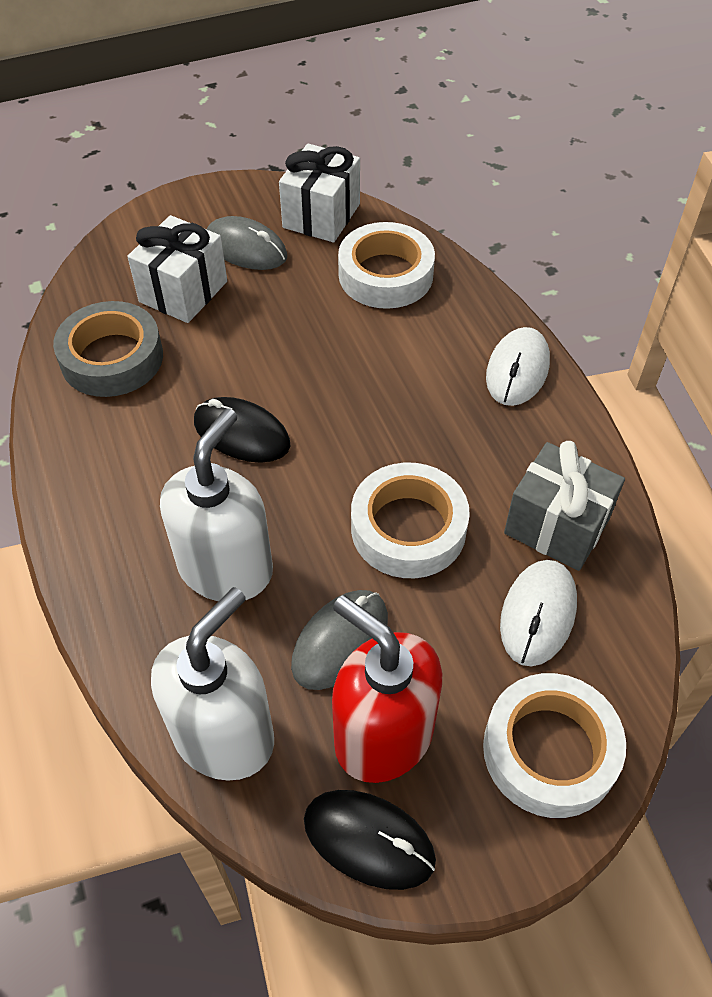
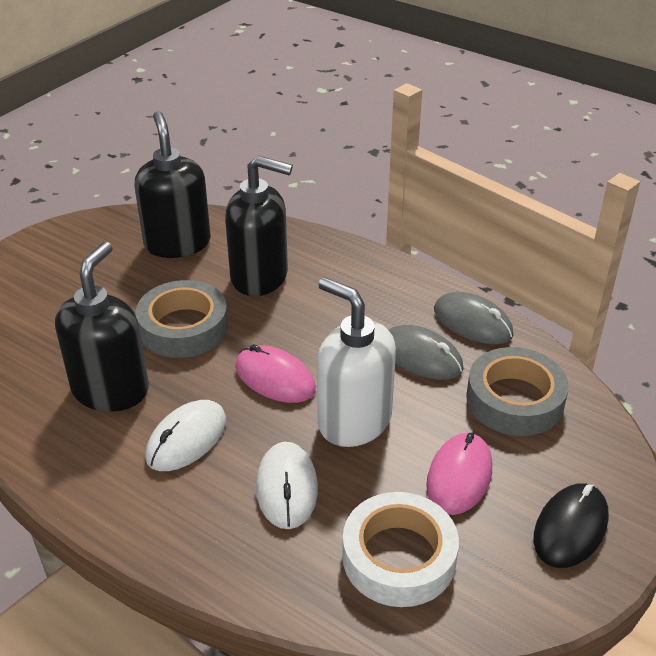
black mouse: [194,397,290,463] [304,790,436,890] = 2 -> [534,483,609,568] = 1
black soap dispenser: none = 0 -> [55,242,149,412] [135,111,211,258] [225,155,293,296] = 3
grey gift: [504,441,625,571] = 1 -> none = 0
grey tape: [53,301,163,397] = 1 -> [136,280,228,358] [466,347,569,436] = 2
pink mouse: none = 0 -> [235,344,316,403] [426,433,492,515] = 2
red soap dispenser: [332,595,442,783] = 1 -> none = 0
white gift: [127,215,227,323] [279,143,360,242] = 2 -> none = 0
white soap dispenser: [151,587,274,781] [160,408,273,601] = 2 -> [317,277,396,447] = 1
white tape: [338,222,435,309] [351,463,470,578] [483,673,626,818] = 3 -> [342,492,459,607] = 1

